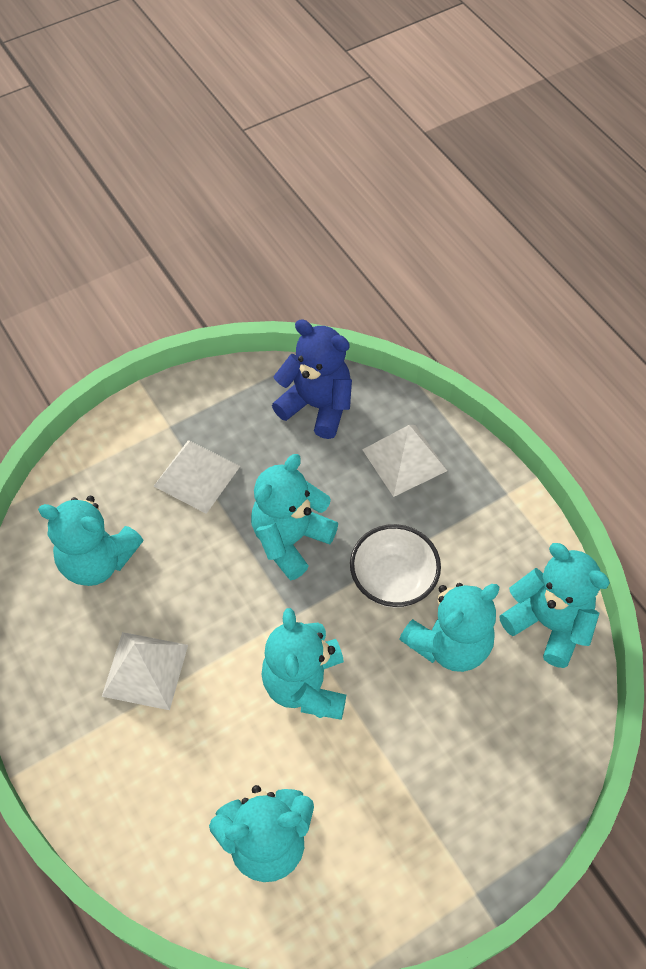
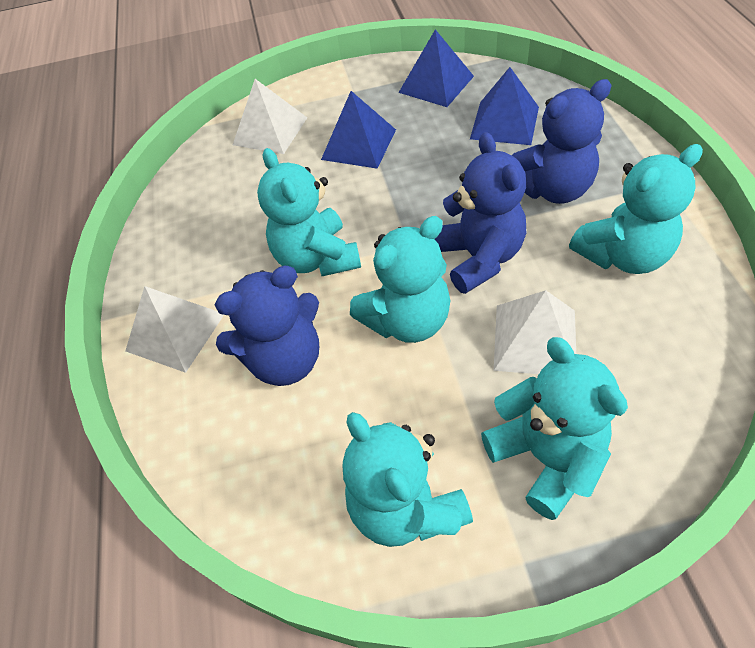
blue pyramid: none = 0 -> [321,91,396,169] [398,29,474,107] [470,67,539,145] = 3
blue teddy bear: [272,319,352,439] = 1 -> [215,266,319,386] [435,132,526,294] [512,79,612,204] = 3
turquoise teddy bear: [38,496,143,586] [209,785,314,882] [251,454,338,580] [261,608,346,720] [399,583,499,672] [499,543,610,668] = 6 -> [257,148,361,276] [343,412,473,547] [350,216,451,343] [481,337,628,520] [569,144,703,274] = 5
white bowl: [350,524,441,608] = 1 -> none = 0

